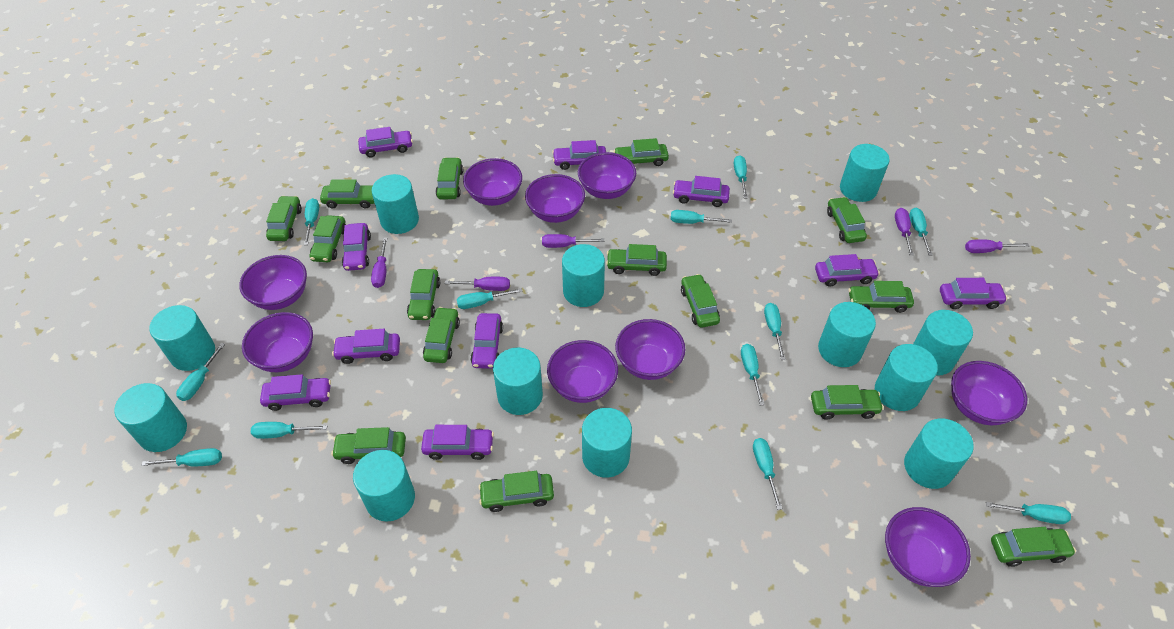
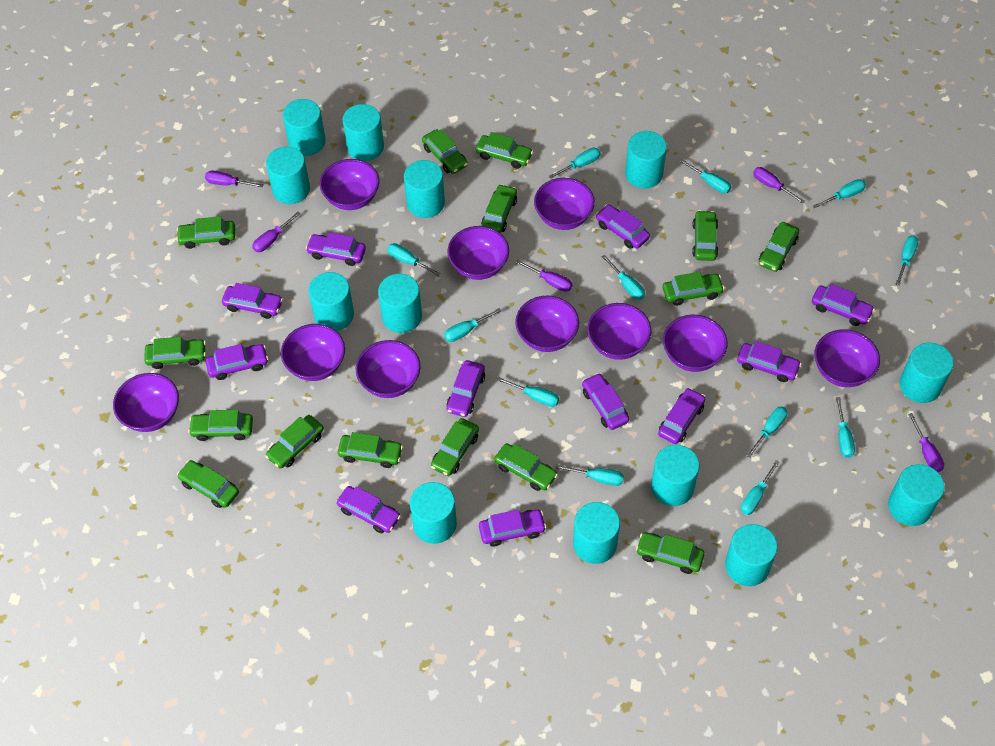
purple bowl: [239,255,307,310] [242,312,313,372] [463,158,522,206] [525,174,585,223] [547,340,618,403] [578,152,636,199] [615,319,685,380] [885,507,971,587] [951,361,1027,425] = 9 -> [113,373,179,432] [281,324,345,381] [320,159,379,210] [356,340,420,398] [448,226,509,280] [515,296,579,352] [534,178,595,230] [587,303,651,360] [663,315,728,372] [814,329,880,387] = 10
purple car: [260,374,331,411] [332,329,400,364] [342,223,371,271] [358,127,413,157] [421,425,494,460] [470,313,503,369] [552,140,606,170] [673,176,730,207] [815,254,880,287] [940,278,1008,309] = 10 -> [206,344,268,380] [222,283,283,319] [306,232,366,266] [337,486,401,533] [447,360,485,417] [479,510,546,547] [582,373,629,430] [596,204,650,249] [658,388,705,444] [737,341,802,382] [812,284,875,326] = 11
turquoise cylinder: [114,383,187,452] [149,305,215,371] [353,450,415,521] [372,174,419,234] [493,348,543,415] [562,244,605,307] [582,408,632,478] [818,302,876,367] [840,144,890,202] [875,344,938,411] [904,418,974,489] [913,310,973,376] = 12 -> [266,147,310,204] [283,99,326,156] [308,272,354,331] [343,104,384,161] [378,274,422,333] [404,160,445,218] [410,482,457,544] [573,502,620,564] [625,131,667,189] [651,445,699,506] [725,524,778,586] [888,464,945,526] [900,343,954,403] = 13

